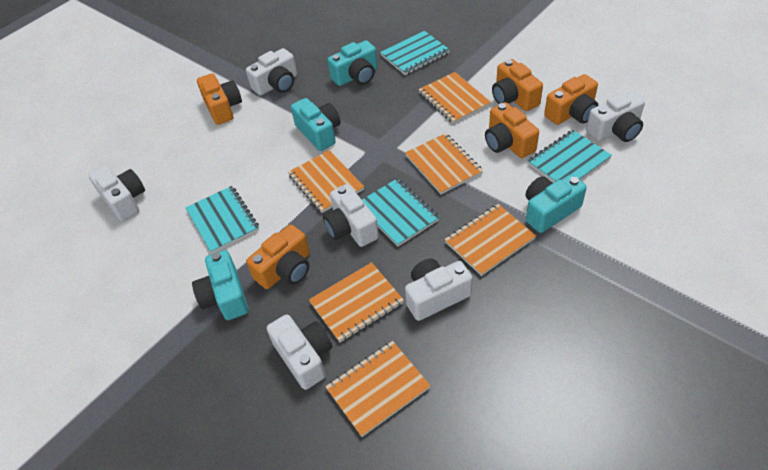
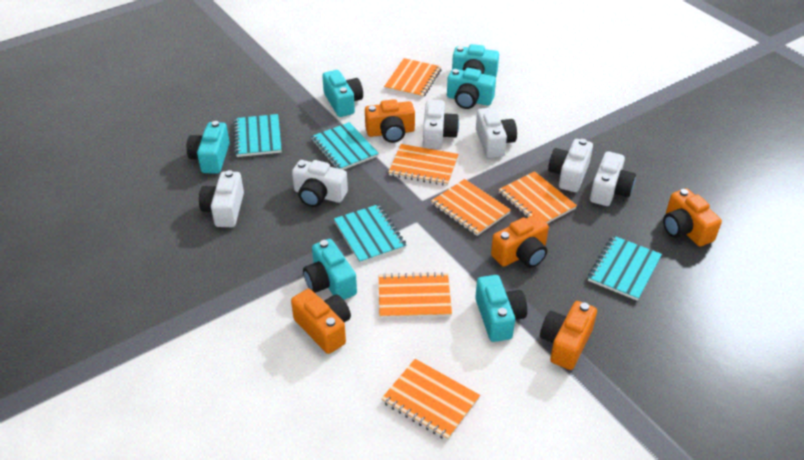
turquoise camera: [192,250,249,320] [291,98,341,151] [328,40,378,86] [526,174,587,233] = 4 -> [186,121,230,174] [303,239,357,300] [322,70,363,117] [447,68,496,109] [452,44,499,77] [475,275,527,342] = 6

